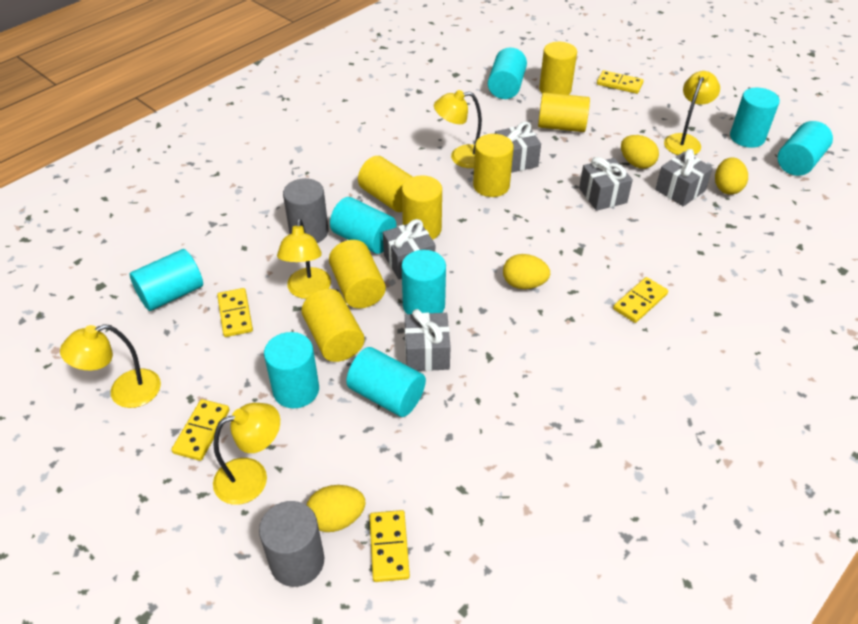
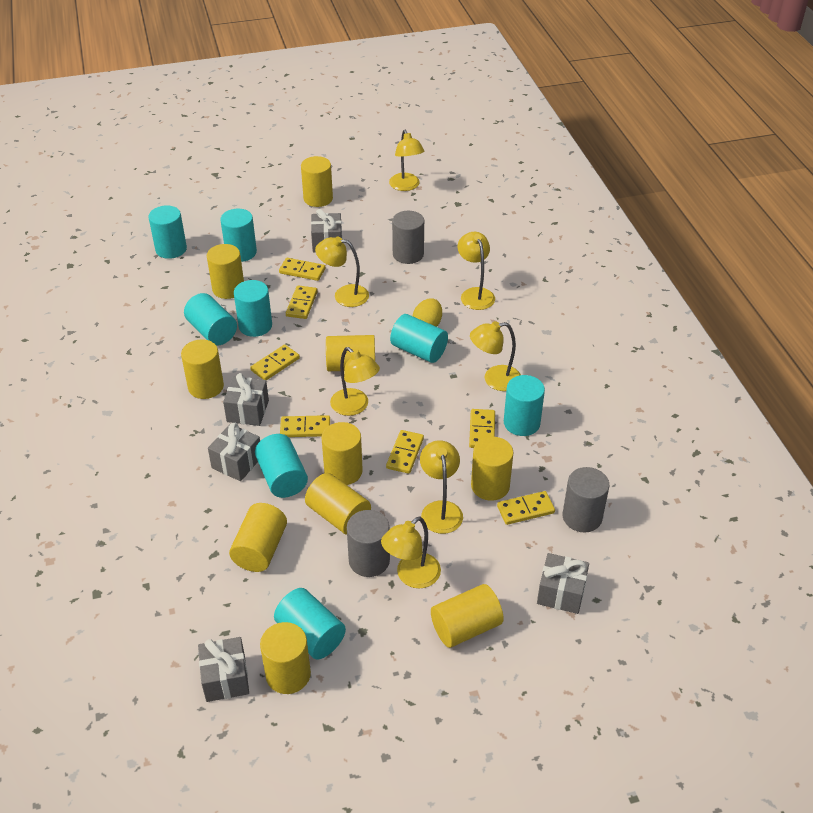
grey cylinder: [259,501,325,587] [283,178,328,243] = 2 -> [347,510,390,577] [392,211,424,264] [563,467,609,532] = 3
yellow cylinder: [301,289,364,362] [329,240,386,308] [358,156,413,212] [402,175,442,240] [473,134,514,197] [538,93,590,132] [539,42,577,95] = 7 -> [181,339,224,399] [207,244,244,299] [229,503,287,572] [260,622,311,694] [301,156,333,207] [305,473,371,535] [322,422,363,485] [326,335,375,371] [431,584,504,648] [471,437,513,501] = 10
yellow domino: [171,399,230,461] [217,288,253,337] [370,510,410,582] [597,70,644,94] [613,277,668,323] = 5 -> [250,345,300,381] [279,258,325,281] [280,415,330,437] [286,285,318,319] [386,430,424,474] [469,409,495,448] [497,491,555,525] = 7
yellow egg: [307,485,365,532] [503,254,550,289] [621,135,659,169] [715,157,748,194] = 4 -> [413,298,442,327] = 1
yellow lamp: [60,324,161,408] [213,403,280,505] [277,219,331,299] [434,90,482,168] [664,71,720,155] = 5 -> [315,236,369,307] [330,347,380,416] [381,517,441,588] [389,130,424,191] [420,440,463,534] [458,232,495,310] [470,321,521,391] = 7

